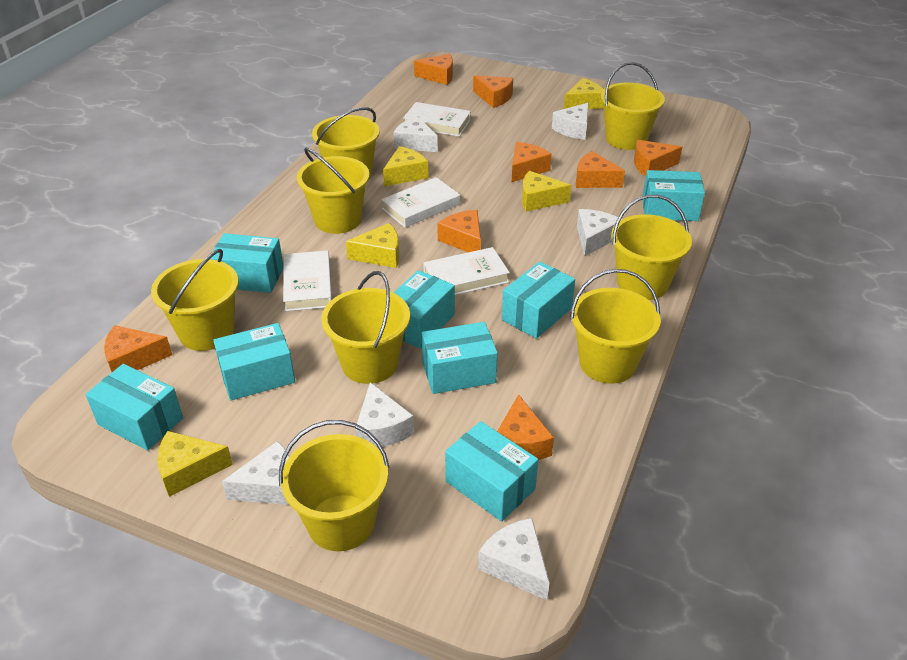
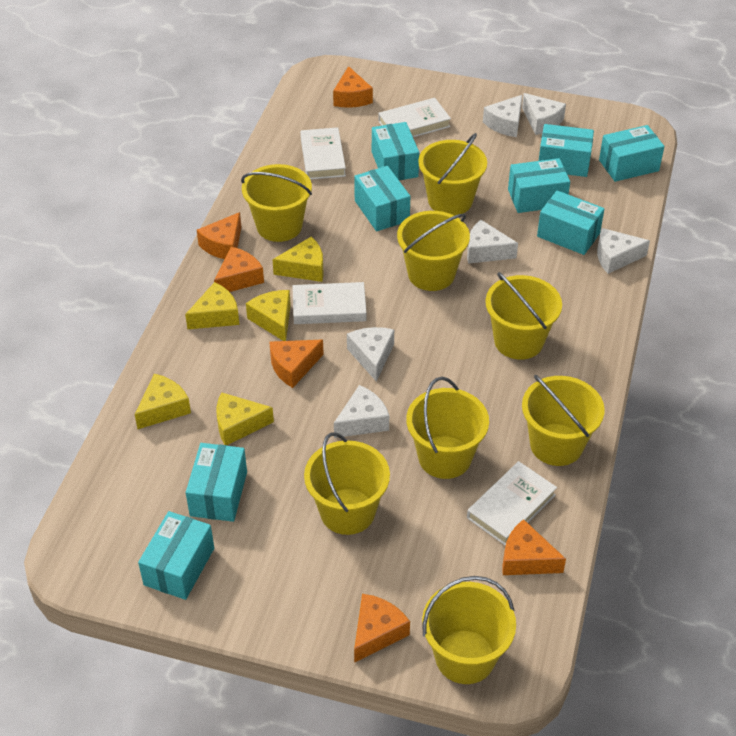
orange cheese: [104,325,172,372] [414,54,453,85] [437,210,481,252] [473,75,513,108] [497,394,554,460] [512,142,552,182] [576,151,625,188] [634,140,682,176] = 8 -> [197,212,241,259] [214,247,264,292] [269,340,324,388] [333,66,373,108] [354,594,410,663] [502,519,566,575] = 6

